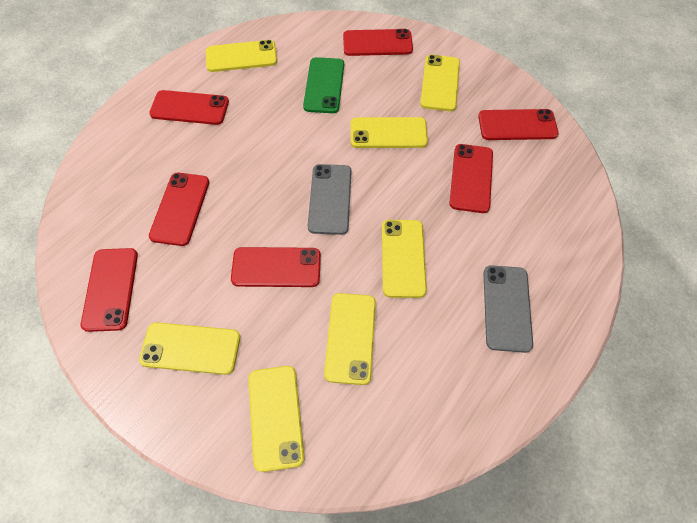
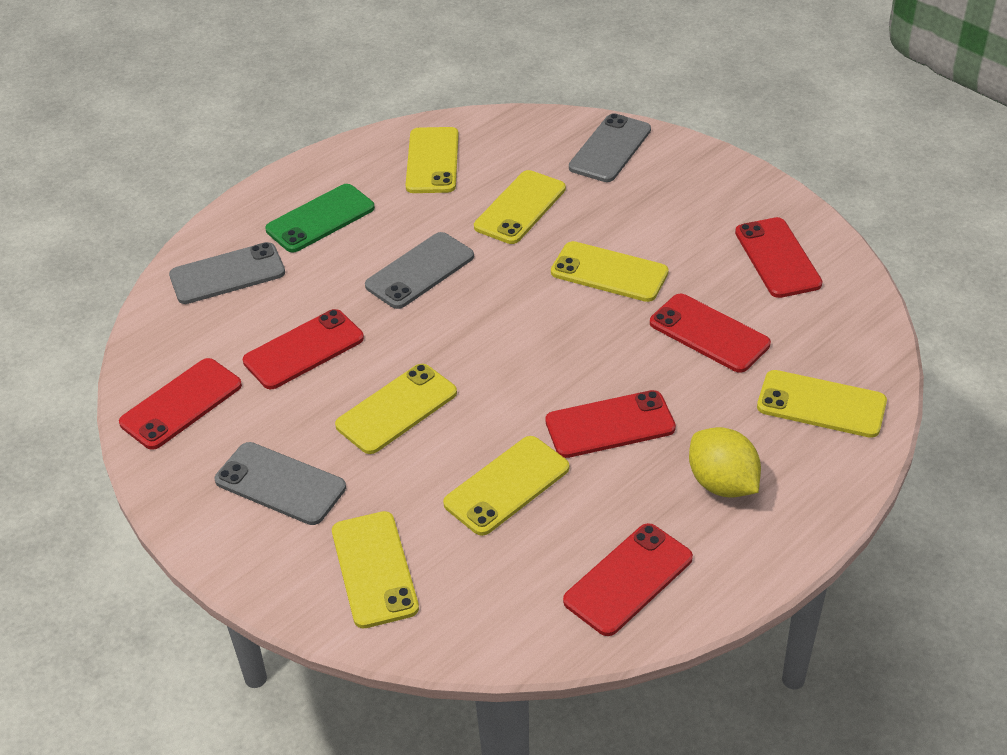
grey phone: [308,164,352,235] [483,265,533,353] = 2 -> [169,242,285,304] [215,442,346,525] [365,232,474,309] [569,113,651,182] = 4
red phone: [81,248,138,332] [149,90,229,125] [149,173,209,246] [231,247,321,287] [343,29,413,56] [449,144,493,213] [478,109,559,140] = 7 -> [119,358,242,450] [243,309,364,389] [545,390,676,458] [563,523,693,636] [650,294,771,373] [735,217,822,298] = 6
yellow lemon: none = 0 -> [689,427,761,498] = 1

